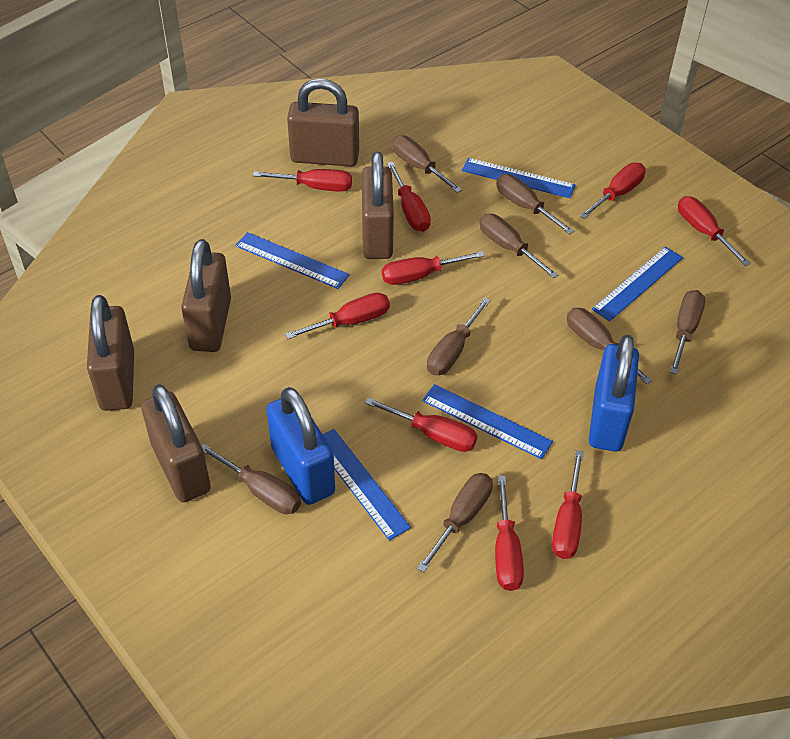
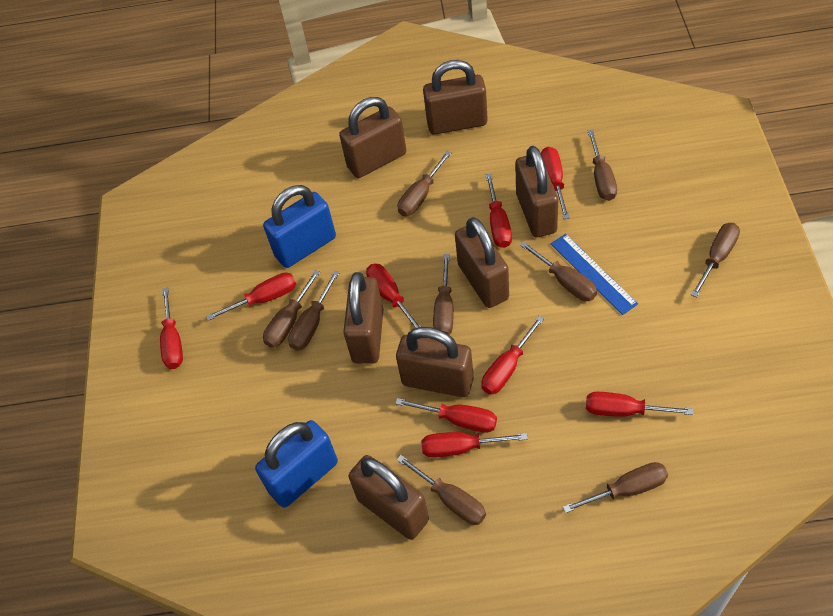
blue ruler: [235,232,350,289] [323,429,411,541] [422,384,553,459] [462,158,575,198] [592,246,683,321] = 5 -> [551,234,638,315] = 1
brown padlock: [87,295,134,411] [141,384,211,502] [181,239,231,352] [287,78,359,167] [362,152,394,259] = 5 -> [339,97,406,178] [343,272,383,364] [349,455,429,540] [396,327,474,397] [423,60,488,135] [455,217,509,308] [515,146,558,237] = 7
brown screwdriver: [201,443,301,514] [392,135,462,193] [417,473,493,572] [427,297,491,375] [480,214,558,278] [496,174,574,234] [567,308,652,384] [670,290,706,374] = 8 -> [263,270,320,348] [288,271,339,350] [396,455,486,525] [398,151,451,216] [433,254,453,334] [520,241,597,301] [563,462,668,513] [588,130,617,201] [691,223,740,298] = 9

